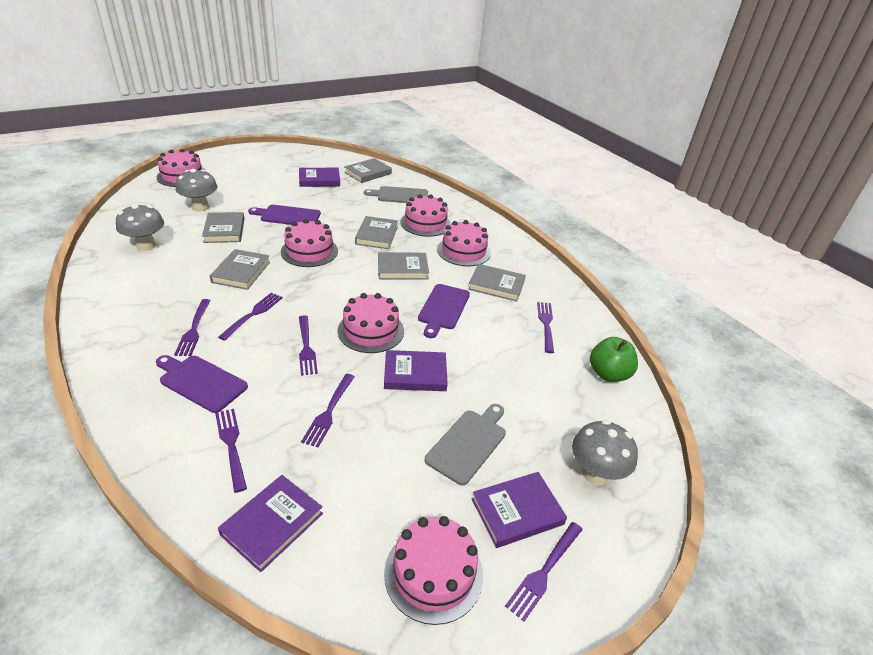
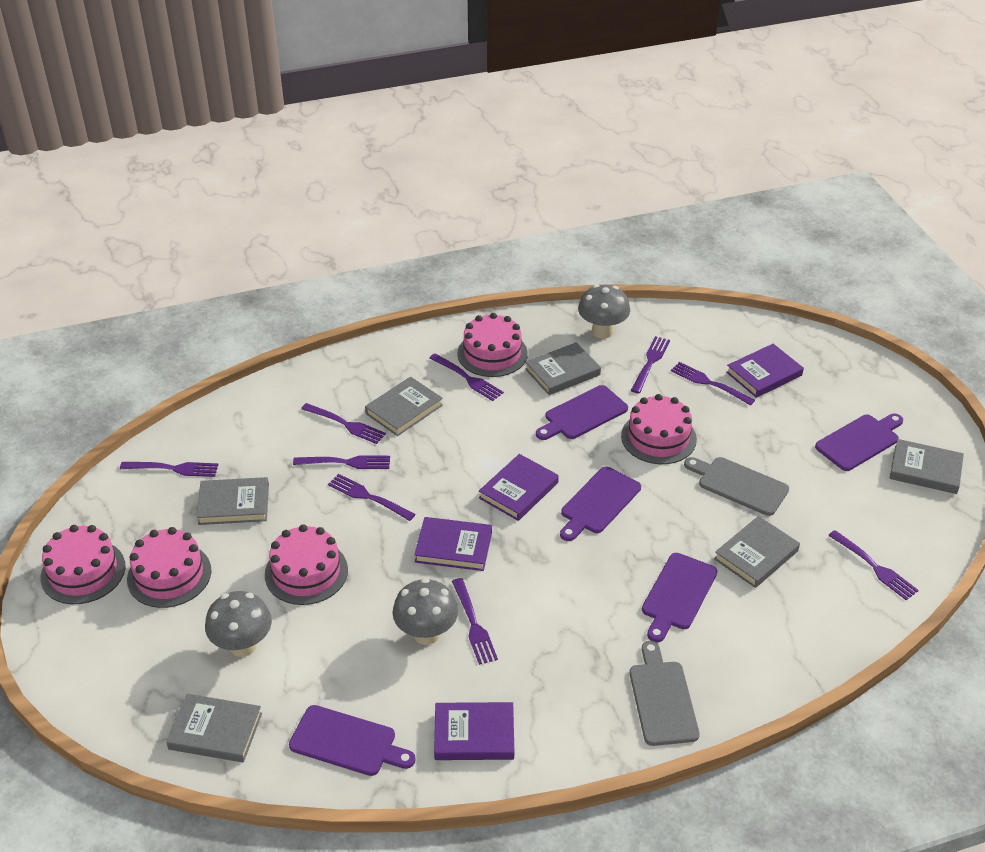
green apple: [590,337,638,382] = 1 -> none = 0
pink cake: [156,149,204,187] [281,219,338,267] [338,293,404,353] [384,516,483,625] [400,194,451,237] [437,220,491,266] = 6 -> [41,525,126,604] [127,527,211,608] [265,524,348,605] [458,313,528,377] [621,394,697,464] = 5
purple cutting board: [156,355,248,413] [248,205,321,225] [418,284,470,338] = 3 -> [289,705,416,776] [536,385,628,440] [560,467,641,541] [642,553,717,643] [815,414,903,471] = 5
purple fork: [174,299,211,356] [215,409,247,493] [218,293,283,341] [299,315,318,376] [301,374,355,447] [505,522,583,622] [537,302,554,353] = 7 -> [120,462,219,477] [293,455,390,469] [301,403,386,444] [328,474,416,521] [429,353,504,401] [452,578,498,665] [631,336,670,393] [671,362,755,406] [828,530,919,600] = 9

